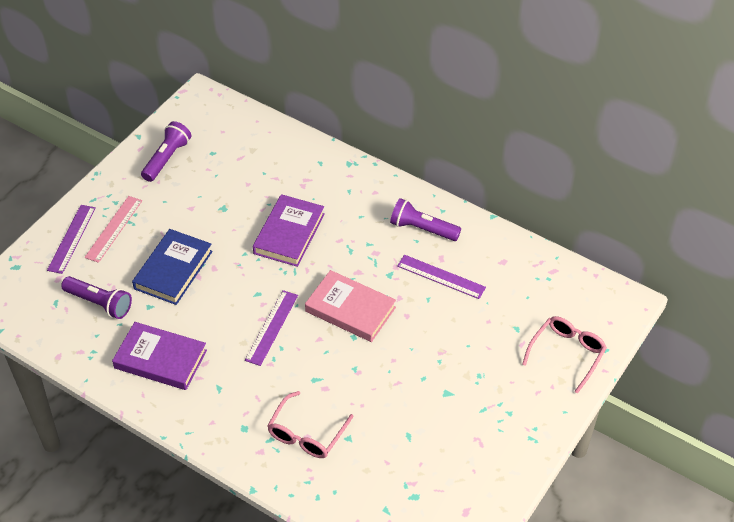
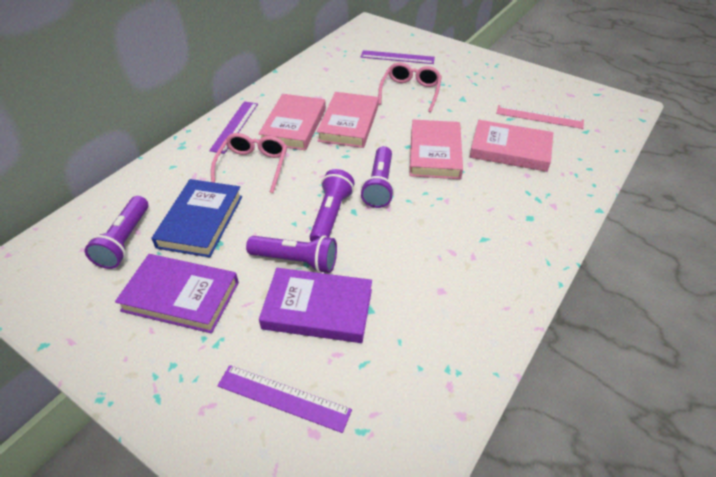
pink book: [305,270,396,342] = 1 -> [258,94,326,150] [317,92,379,148] [409,120,463,179] [470,120,553,172] = 4
purple flashlight: [61,276,132,319] [141,121,191,182] [390,198,461,241] = 3 -> [85,196,148,269] [246,236,337,273] [310,169,355,241] [361,146,394,208] = 4

